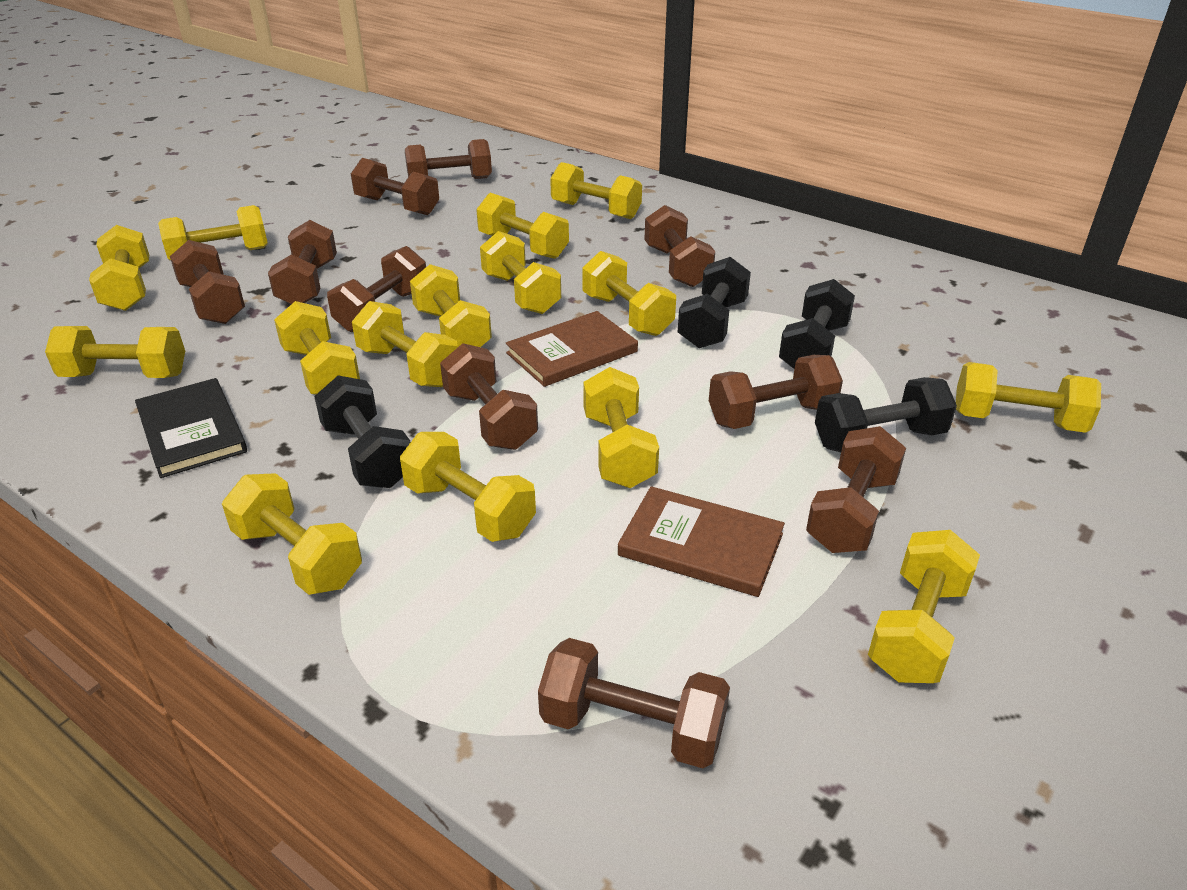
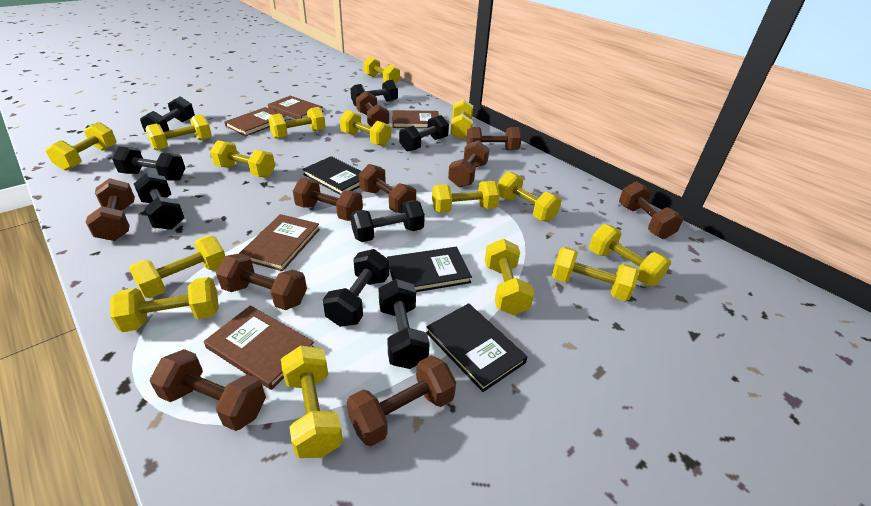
black book: [135,378,247,478] = 1 -> [302,156,361,195] [387,247,472,292] [426,303,527,392] = 3
black dumbbell: [314,375,410,488] [678,257,751,348] [779,279,855,369] [815,377,957,452] = 4 -> [112,146,185,180] [134,173,184,230] [140,96,195,132] [323,249,389,327] [350,80,398,106] [351,200,425,242] [378,279,430,369] [399,115,449,152] = 8
brown book: [506,311,638,387] [618,486,785,597] = 2 -> [204,305,314,390] [224,107,286,136] [240,214,320,271] [268,96,323,119] [392,110,439,128] = 5

